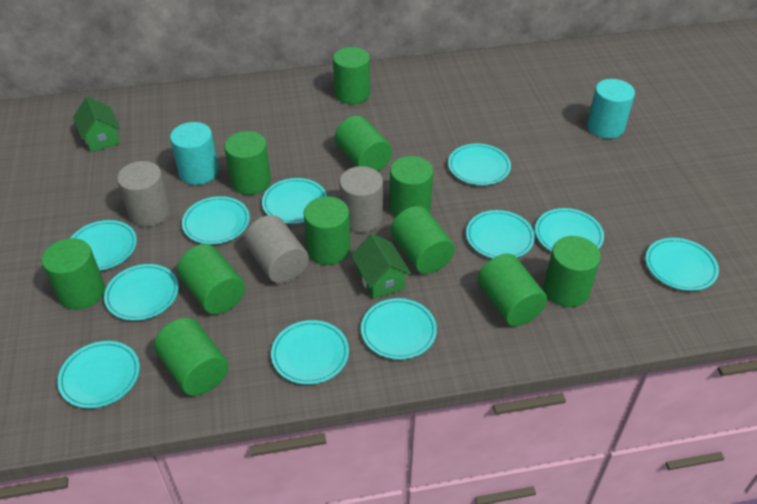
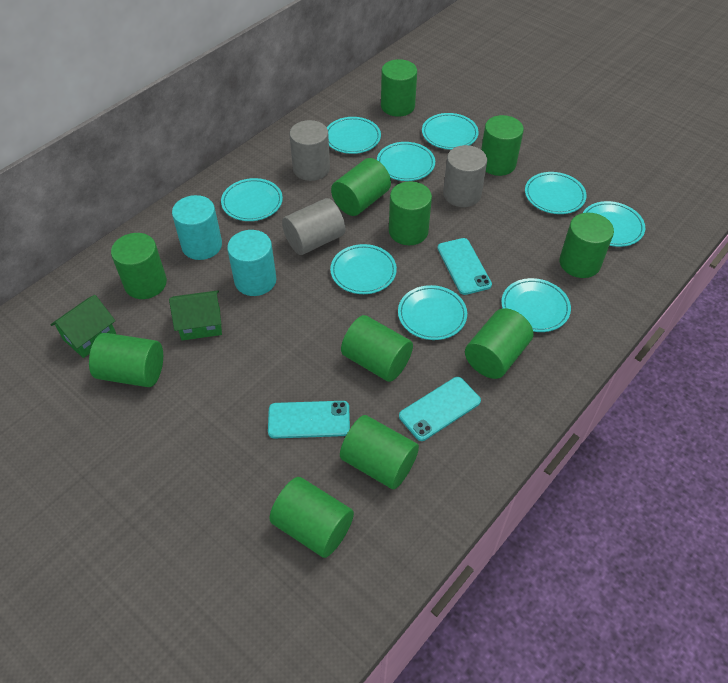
turquoise phone: none = 0 -> [268,401,350,439] [399,377,481,441] [437,238,492,295] = 3
turquoise plate: [57,341,140,408] [71,220,137,271] [104,264,179,321] [182,196,250,245] [262,178,327,224] [271,320,349,385] [361,298,437,360] [448,143,511,185] [466,210,535,259] [535,208,604,252] [646,238,719,291] = 11 -> [221,178,283,221] [327,117,381,154] [330,244,397,294] [377,142,435,181] [398,285,467,340] [422,113,479,150] [501,278,571,332] [525,172,587,214] [583,201,645,247] = 9

